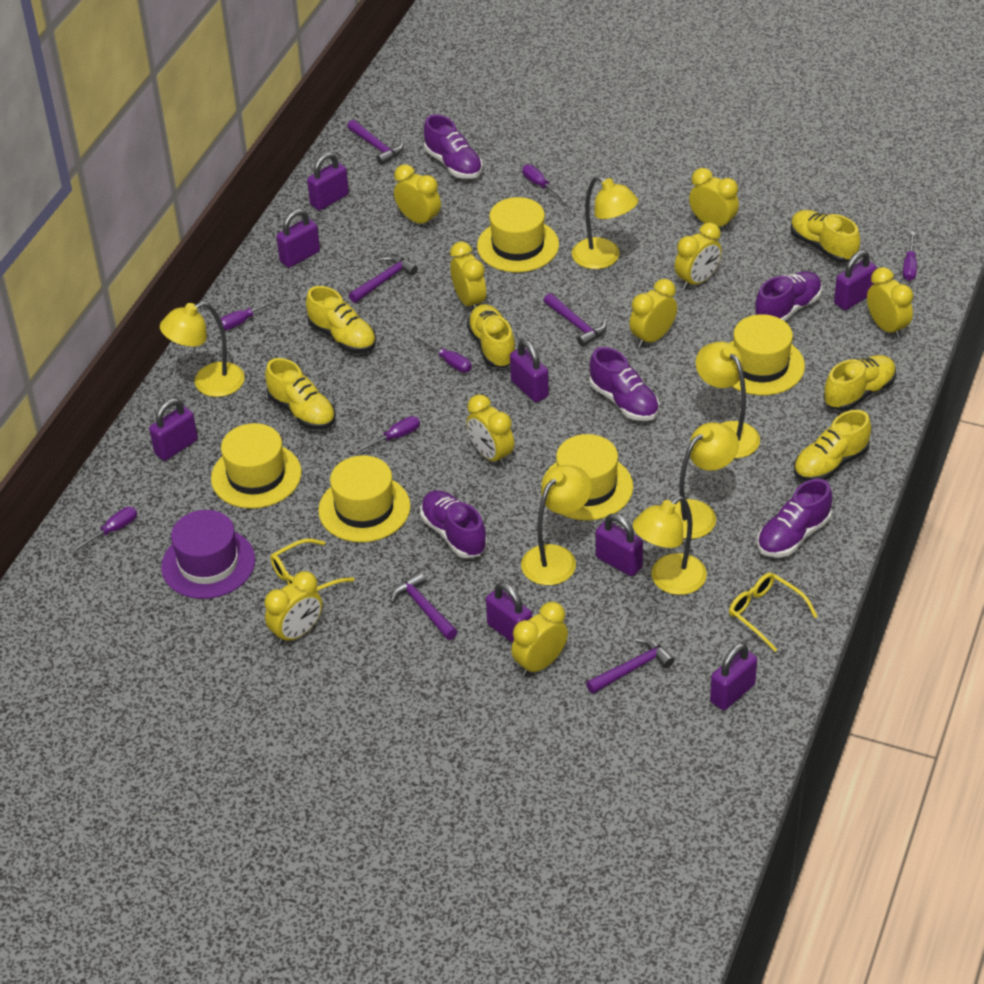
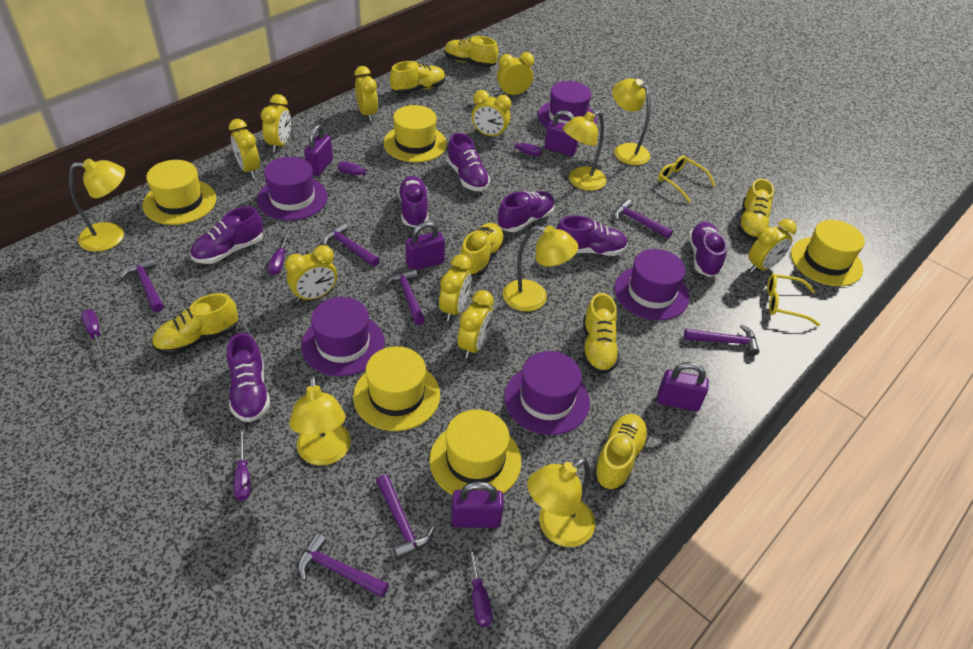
purple hammer: [347,120,404,165] [349,255,418,303] [390,572,458,640] [544,293,607,347] [586,638,674,694] = 5 -> [120,257,164,312] [298,533,389,597] [323,222,380,267] [376,474,434,560] [384,268,425,325] [614,199,673,239] [684,324,759,356] = 7
purple hat: [161,510,255,599] = 1 -> [257,157,328,221] [301,297,385,376] [504,351,590,435] [538,81,597,128] [614,249,690,320] = 5
purple padlock: [149,398,198,461] [276,209,320,268] [307,152,349,210] [486,582,532,643] [510,340,549,402] [596,514,643,576] [710,643,757,710] [834,250,877,310] = 8 -> [304,125,333,176] [405,222,445,270] [452,481,504,528] [545,110,578,156] [657,362,709,412] = 5
purple shoe: [420,490,487,558] [424,114,483,179] [589,347,659,421] [754,271,822,321] [757,479,832,557] = 5 -> [190,206,263,264] [227,333,270,422] [398,176,428,227] [447,133,490,191] [497,191,555,232] [556,215,628,256] [688,222,727,277] = 7
yellow shoe: [265,358,336,429] [306,286,376,353] [467,304,515,368] [790,210,860,263] [794,410,871,481] [824,355,896,411] = 6 -> [152,293,238,355] [390,61,445,94] [444,36,498,67] [460,223,505,276] [583,293,619,374] [593,414,649,490] [738,178,774,240] = 7

